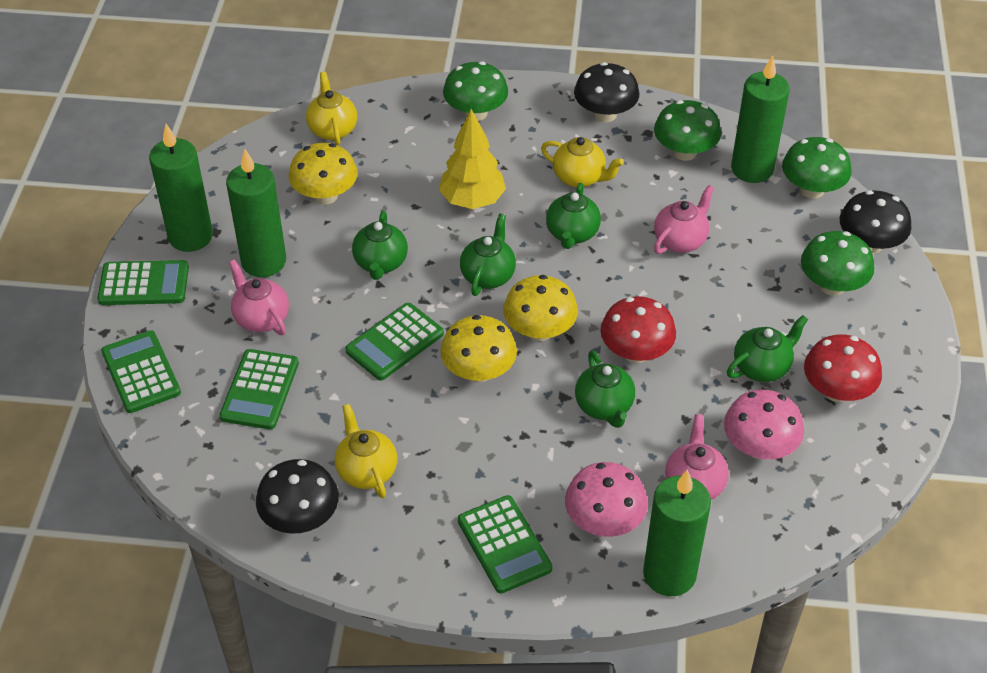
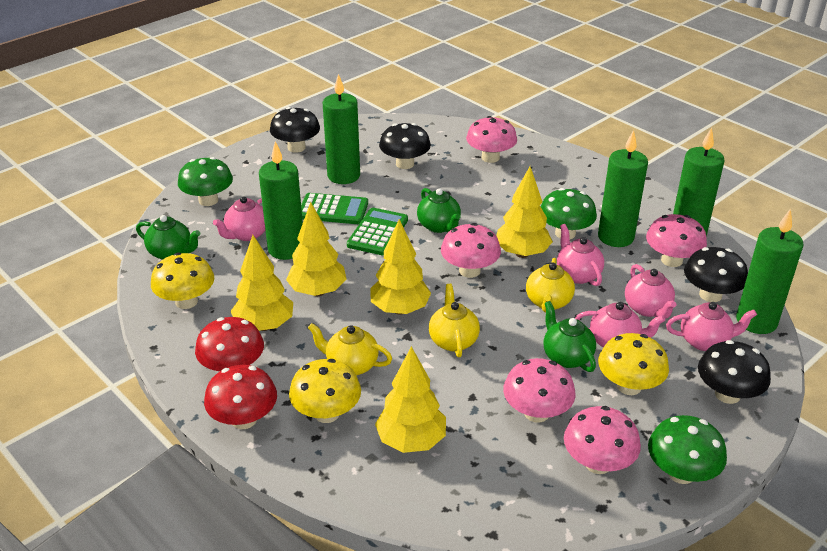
black mushroom: [256,459,339,534] [574,62,639,123] [840,190,911,254] = 3 -> [270,107,320,153] [379,123,431,169] [684,247,748,302] [698,340,771,404] = 4
green calculator: [97,260,189,305] [101,330,181,413] [220,349,299,430] [345,303,444,380] [458,495,552,594] = 5 -> [301,193,368,224] [347,208,408,255] = 2
green candle: [149,124,213,252] [226,149,286,277] [643,470,711,596] [731,55,790,183] = 4 -> [259,141,303,260] [323,74,360,184] [598,130,648,247] [673,128,725,236] [736,208,804,334] = 5
green mushroom: [443,61,508,121] [654,100,721,161] [782,137,852,199] [801,231,874,295] = 4 -> [178,157,233,206] [541,188,597,239] [648,415,727,484] = 3
green teapot: [352,211,408,280] [460,214,516,296] [546,183,601,249] [575,350,635,428] [727,315,808,382] = 5 -> [136,215,200,260] [417,188,461,233] [544,301,596,372] = 3
pink mushroom: [565,462,648,537] [724,390,804,459] = 2 -> [441,223,501,278] [466,116,517,163] [503,358,576,423] [564,406,641,474] [646,214,707,267] = 5
pink teapot: [229,259,289,335] [654,185,714,254] [665,414,729,500] = 3 -> [213,196,265,241] [557,224,604,286] [575,302,665,347] [625,264,677,319] [666,302,757,351] = 5
yellow tree: [439,109,506,209] = 1 -> [231,235,293,331] [286,202,346,296] [370,219,431,315] [375,346,446,453] [496,167,553,258] = 5

